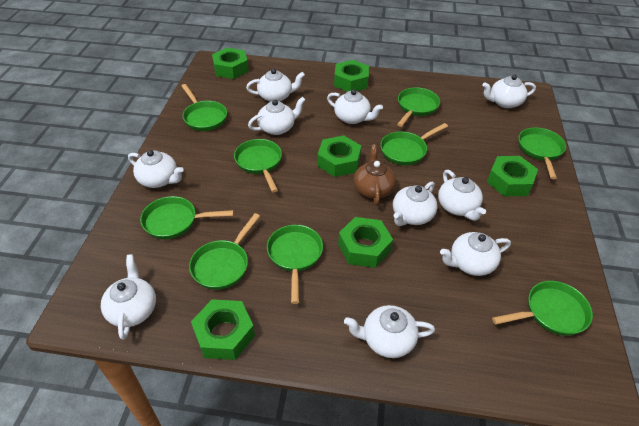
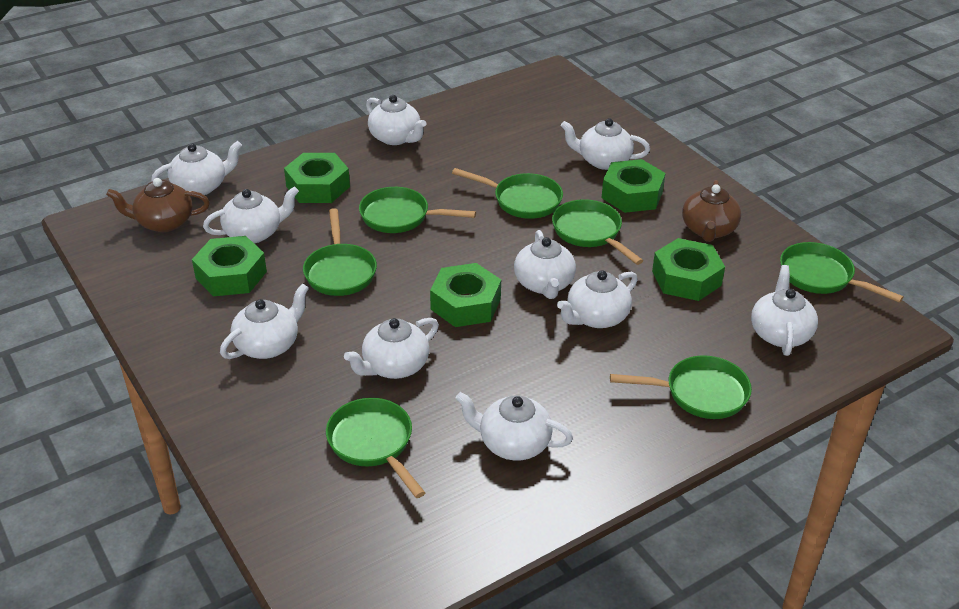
brown teapot: [354,144,396,205] = 1 -> [106,178,210,232] [682,180,741,242] = 2
green nut: [191,299,255,360] [212,48,249,79] [317,136,361,177] [334,60,369,92] [338,217,393,268] [487,156,538,196] = 6 -> [192,236,267,296] [284,153,350,203] [430,263,501,327] [601,159,666,213] [652,238,725,301] = 5
green pan: [140,196,234,239] [181,84,227,131] [189,213,260,290] [234,139,282,192] [267,225,323,304] [380,123,448,165] [397,87,440,127] [492,281,593,336] [519,127,566,179] = 9 -> [303,208,377,296] [326,398,425,498] [359,187,476,233] [452,168,563,219] [552,199,643,265] [610,355,752,419] [780,242,904,303] = 7

